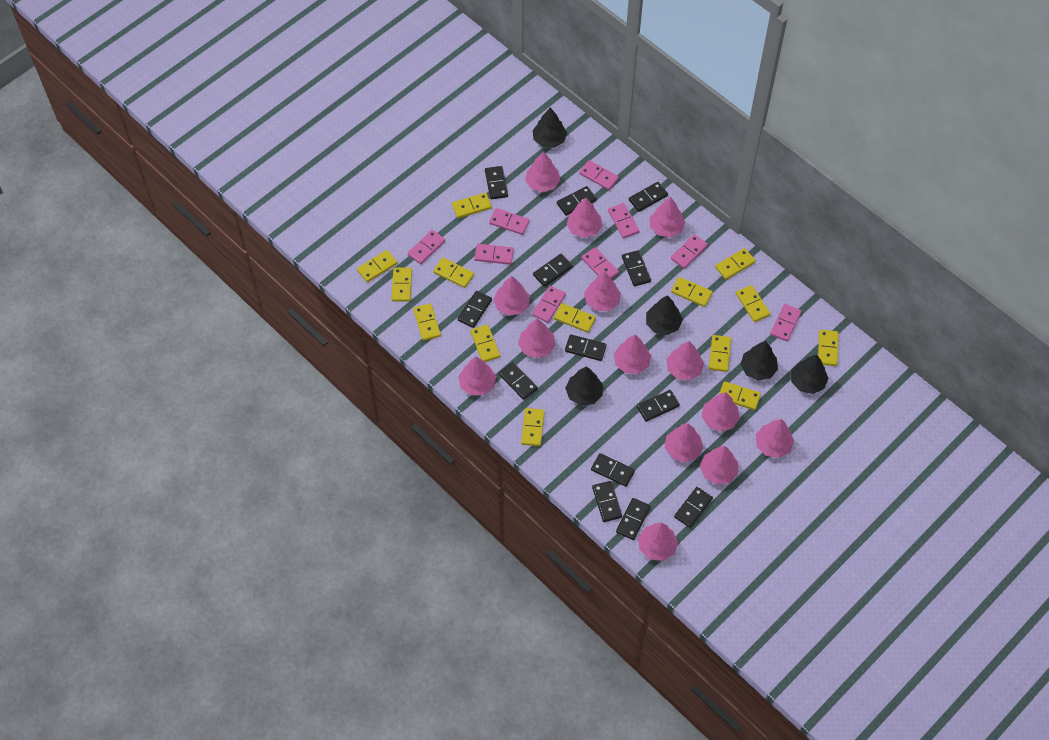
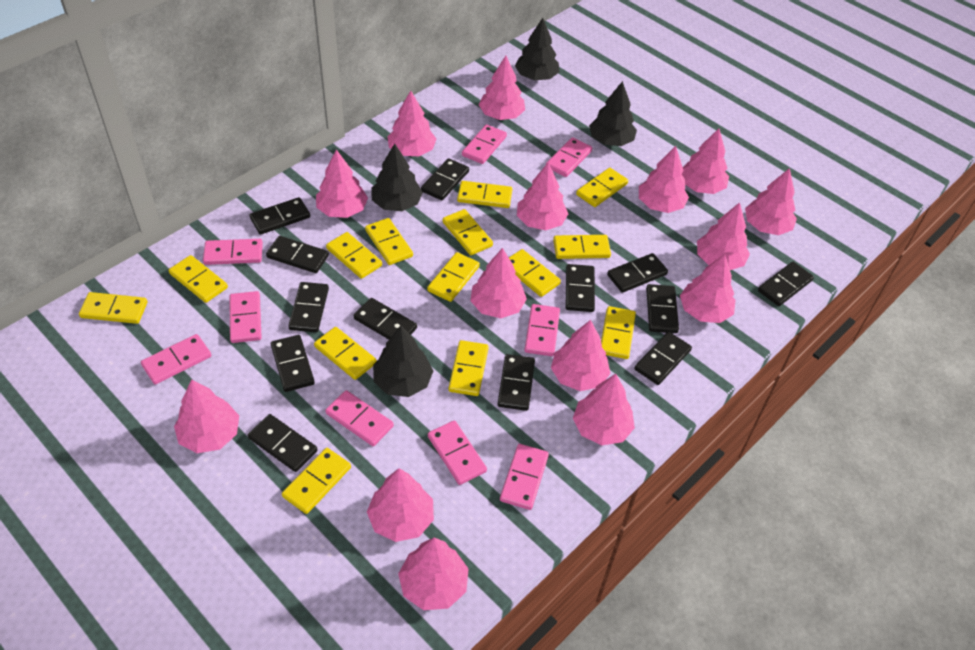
black tree: [533,107,567,148] [565,366,603,406] [646,295,683,335] [740,341,778,381] [791,354,829,394] = 5 -> [371,143,423,211] [373,325,433,397] [515,18,559,80] [589,81,637,146] = 4
pink tree: [458,357,496,395] [493,276,530,316] [518,319,555,358] [525,152,560,192] [566,198,602,238] [584,272,621,311] [614,335,651,374] [638,522,678,561] [650,197,685,237] [665,423,703,462] [666,341,704,380] [700,446,738,484] [702,392,740,432] [756,419,794,458] = 14 -> [174,379,239,453] [316,150,368,218] [367,468,434,542] [387,91,436,156] [398,537,469,610] [470,248,527,318] [479,56,525,120] [517,162,568,230] [551,320,611,391] [573,374,635,445] [639,146,689,213] [680,254,736,323] [682,128,729,194] [697,202,750,270] [745,168,797,235] = 15

